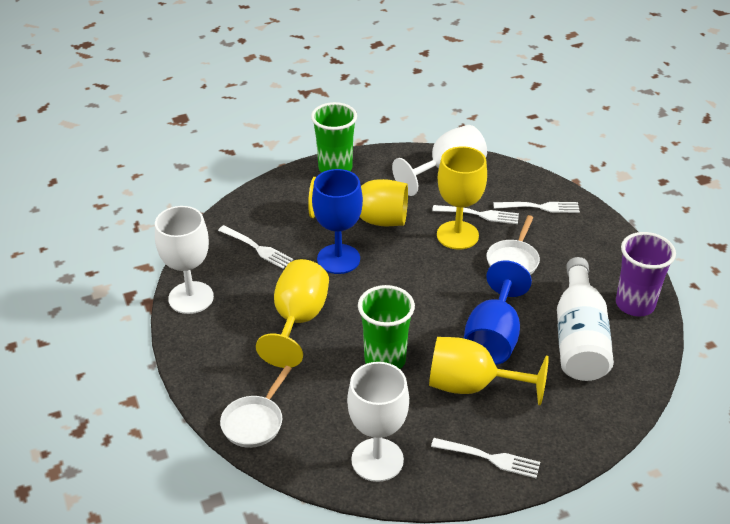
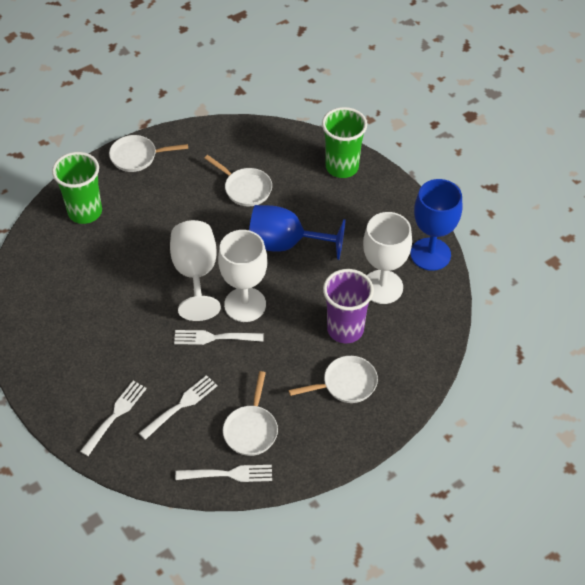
white bottle: [557,257,614,381] = 1 -> none = 0
white pan: [220,366,292,448] [486,215,540,275] = 2 -> [109,135,188,172] [204,155,272,207] [223,371,278,456] [289,356,378,403] = 4
yellow goblet: [256,259,329,368] [308,177,408,226] [429,337,549,406] [437,146,487,250] = 4 -> none = 0

